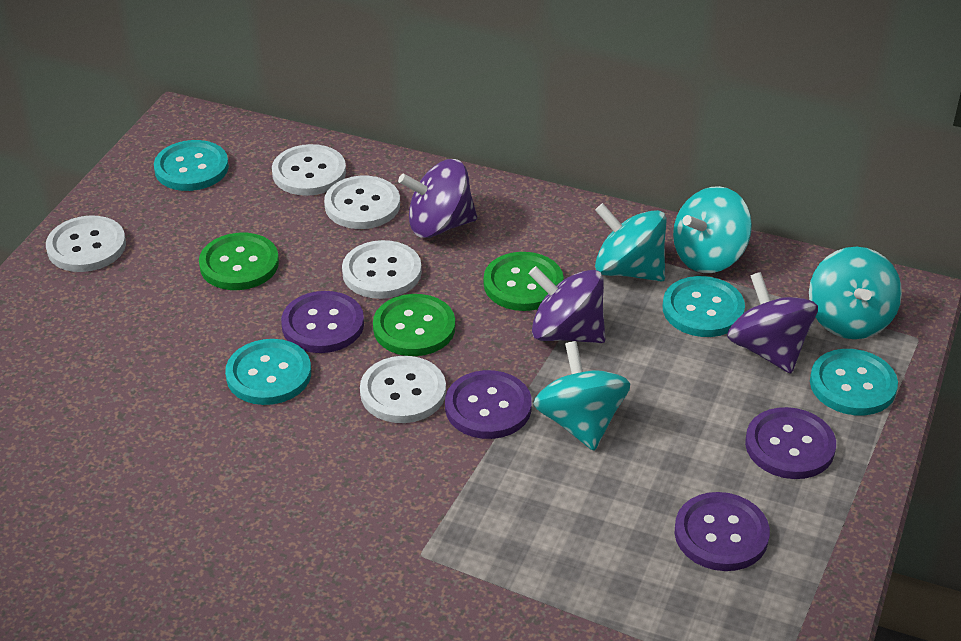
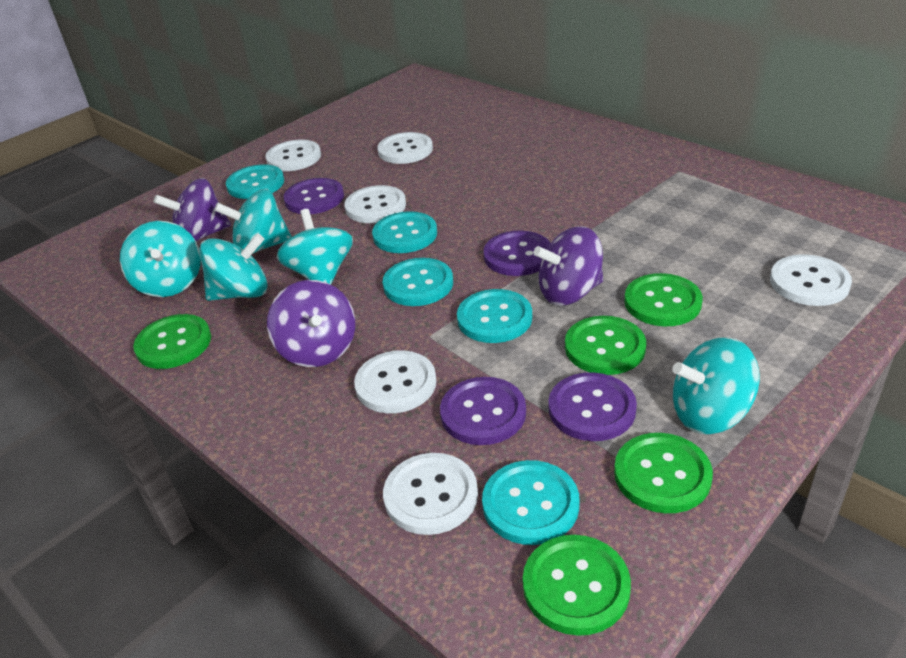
green button: [199,233,279,290] [373,294,455,356] [484,252,564,311] = 3 -> [133,314,211,369] [523,535,631,636] [565,316,646,375] [614,433,713,513] [624,273,703,326] = 5
turquoise button: [154,140,229,191] [225,339,311,405] [663,276,745,337] [810,349,898,415] = 4 -> [226,164,284,199] [372,211,437,253] [382,258,453,306] [457,289,532,343] [482,460,580,545] = 5
turquoise spinning top: [533,341,631,451] [595,203,666,281] [673,186,752,273] [809,247,902,339] = 4 -> [120,221,201,297] [199,233,268,301] [214,189,292,253] [277,209,353,284] [672,337,760,434] = 5
white button: [46,216,126,272] [272,144,346,196] [324,176,400,229] [342,240,422,299] [360,356,446,423] = 5 -> [265,140,321,171] [344,185,406,223] [354,350,436,413] [377,132,433,164] [383,453,478,535] [770,254,852,306] = 6

